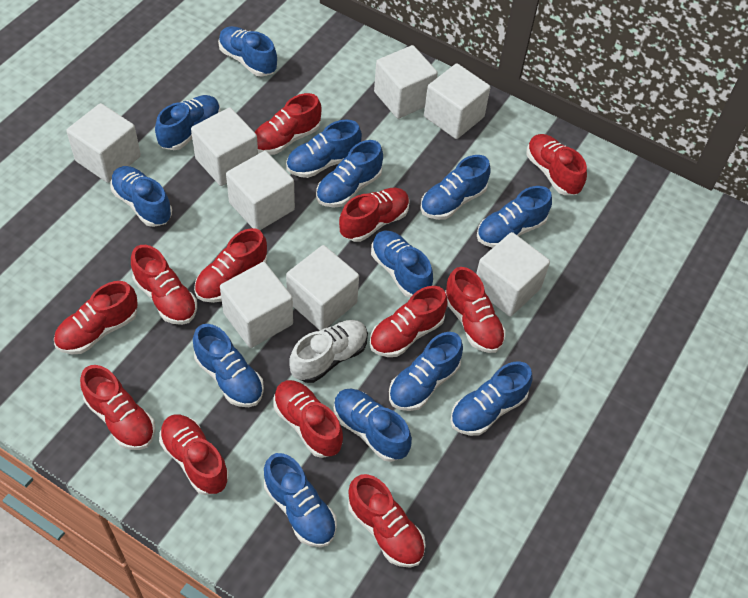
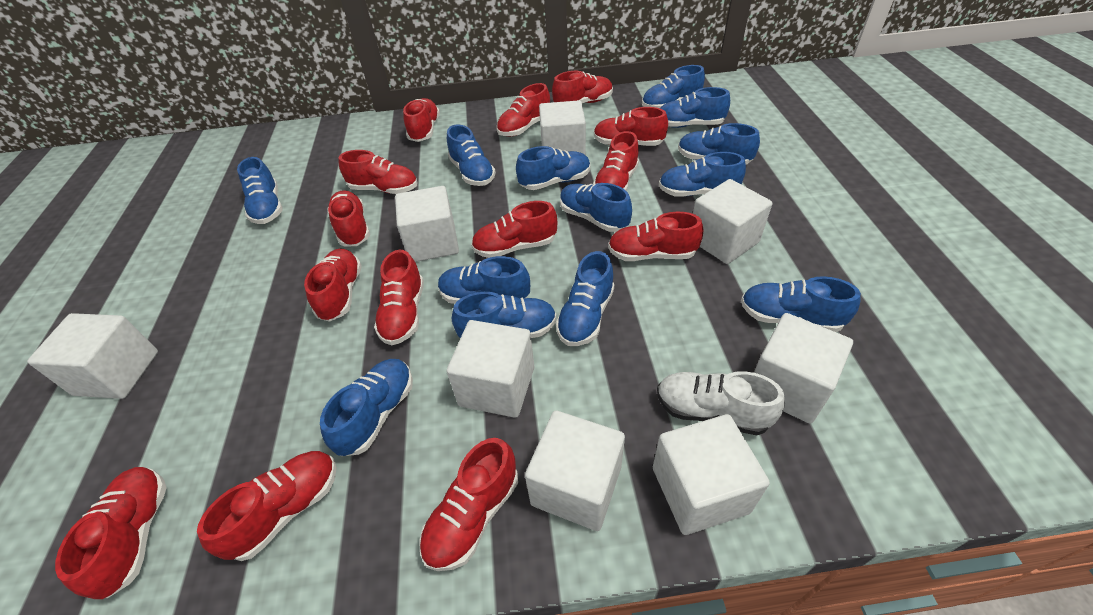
red shoe: [54,281,138,354] [80,365,155,450] [131,245,197,325] [159,415,229,495] [194,228,267,303] [255,93,321,155] [273,380,343,458] [339,188,410,242] [348,474,426,568] [370,286,448,357] [445,267,506,353] [527,134,587,195] = 12 -> [55,467,167,599] [197,451,337,561] [304,249,362,322] [327,190,370,247] [339,150,417,194] [374,249,424,345] [403,98,440,142] [419,438,518,571] [471,201,557,258] [497,83,550,136] [552,71,613,103] [593,131,639,191] [594,107,668,146] [608,212,703,261] = 14

